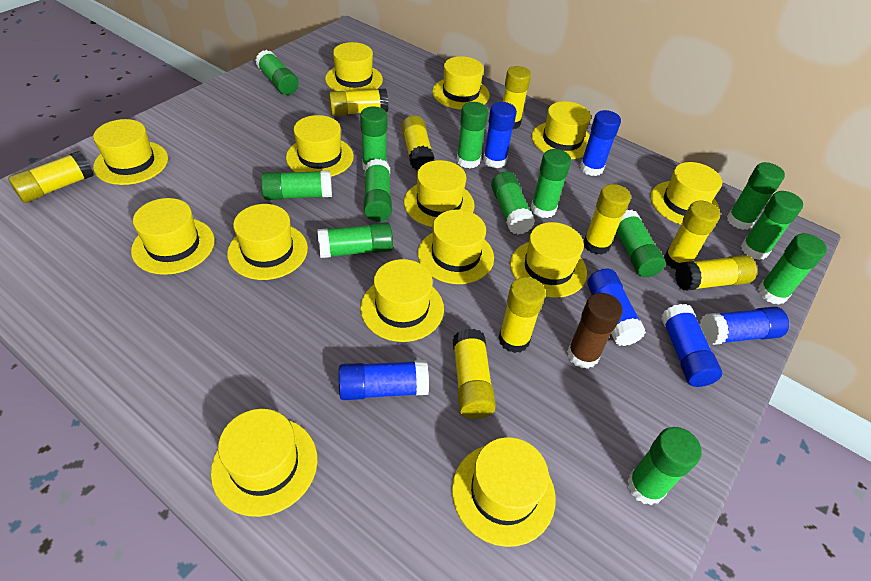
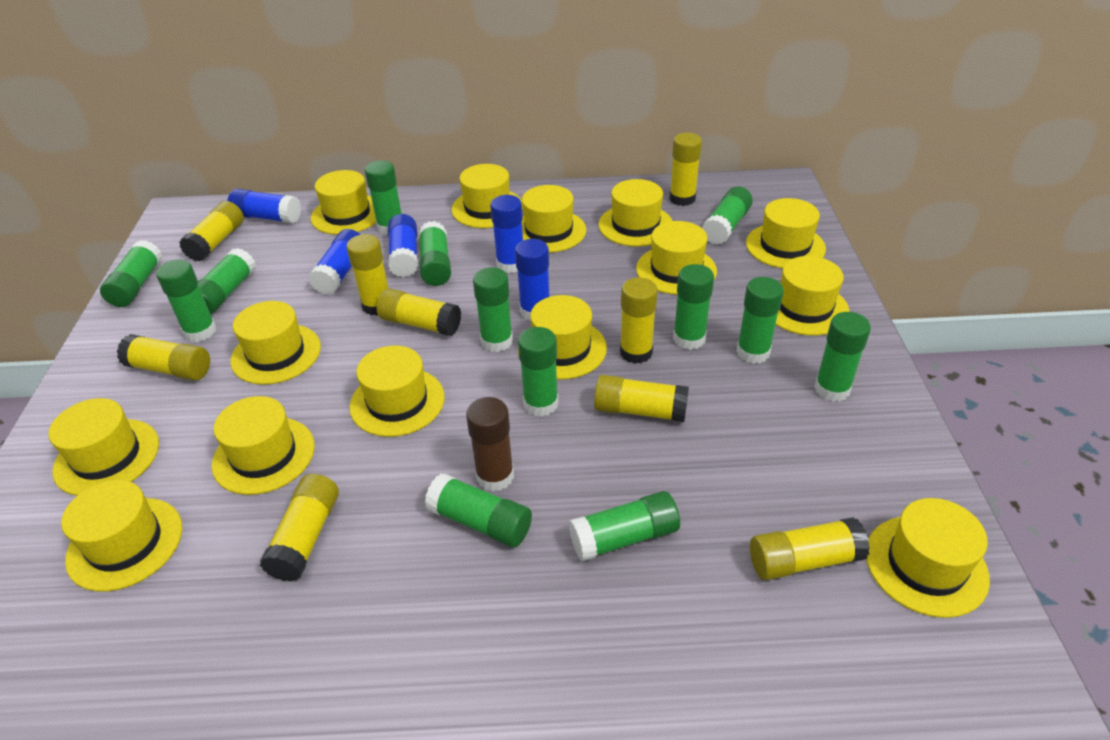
blue glue stick: [338,360,429,400] [483,102,517,168] [580,110,621,176] [587,268,646,346] [661,304,722,387] [700,307,789,345] = 6 -> [227,189,301,223] [308,229,361,294] [388,214,418,278] [490,195,523,273] [515,239,549,321] = 5

